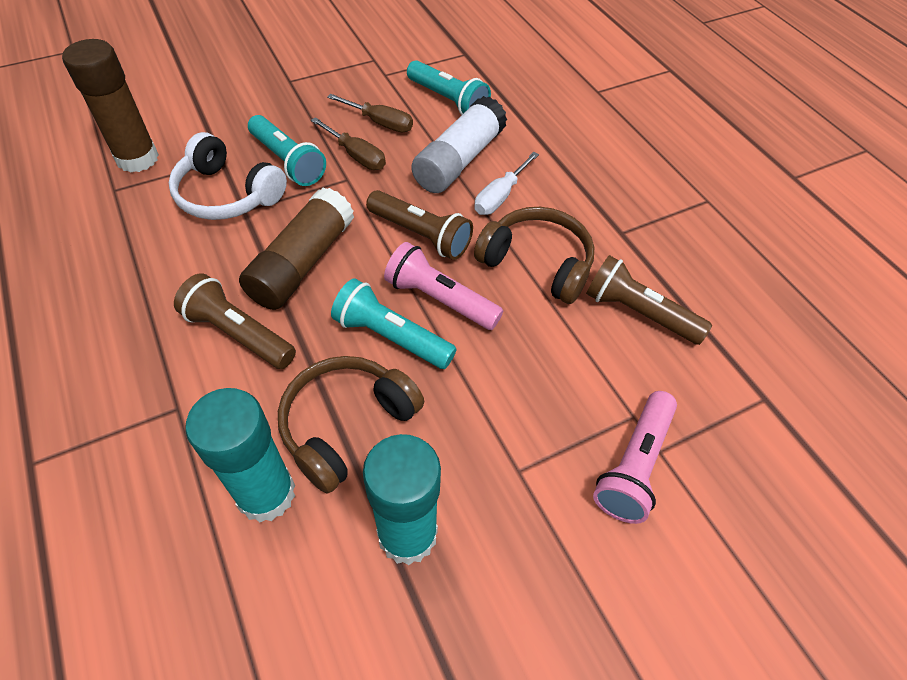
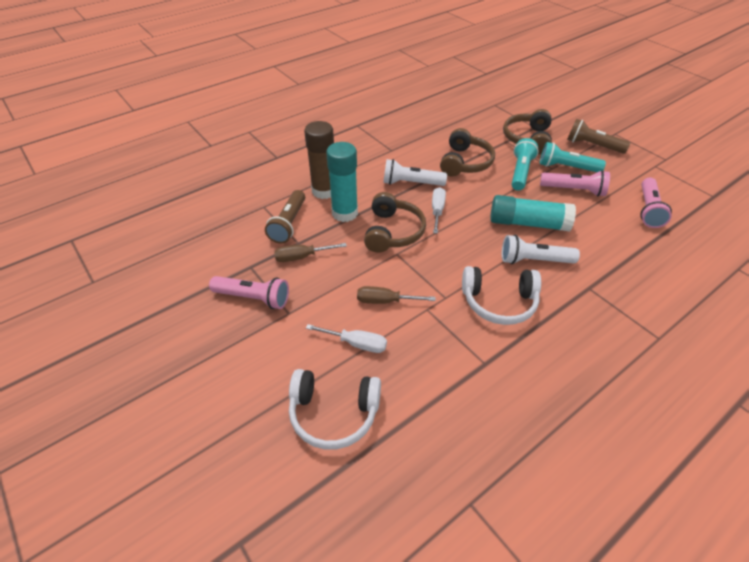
brown flashlight: [174,273,296,369] [366,190,473,260] [586,255,712,345] = 3 -> [265,190,305,244] [567,119,630,154] = 2
brown glue stick: [62,39,159,172] [239,187,354,310] = 2 -> [304,121,334,199] = 1
brown headphones: [278,356,424,494] [474,207,594,304] = 2 -> [364,192,426,253] [440,128,495,177] [503,109,552,155] = 3
pink flashlight: [384,242,503,330] [593,391,677,524] = 2 -> [209,276,289,309] [540,170,610,197] [640,178,672,228] = 3
turquoise flashlight: [248,115,326,186] [331,278,456,369] [407,60,491,115] = 3 -> [512,138,539,191] [540,142,606,172] = 2
white flashlight: none = 0 -> [383,159,447,186] [502,235,580,264] = 2
white glue stick: [412,96,507,193] = 1 -> none = 0
white headphones: [169,132,287,220] = 1 -> [289,369,381,450] [462,266,541,325] = 2
white screwdriver: [474,152,539,215] = 1 -> [306,324,387,353] [432,187,446,234] = 2

